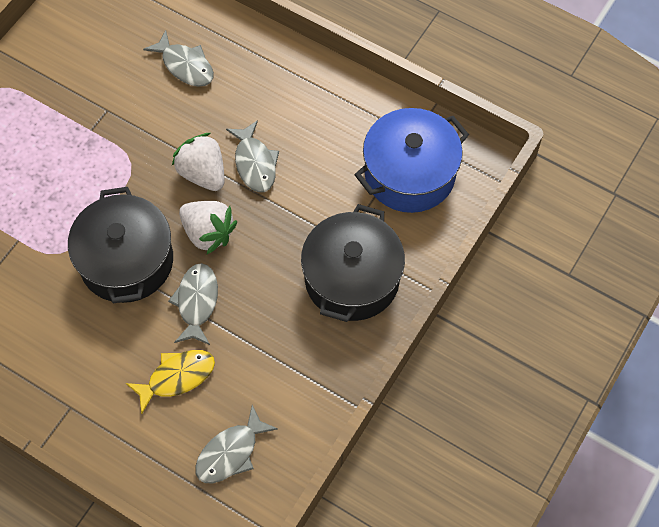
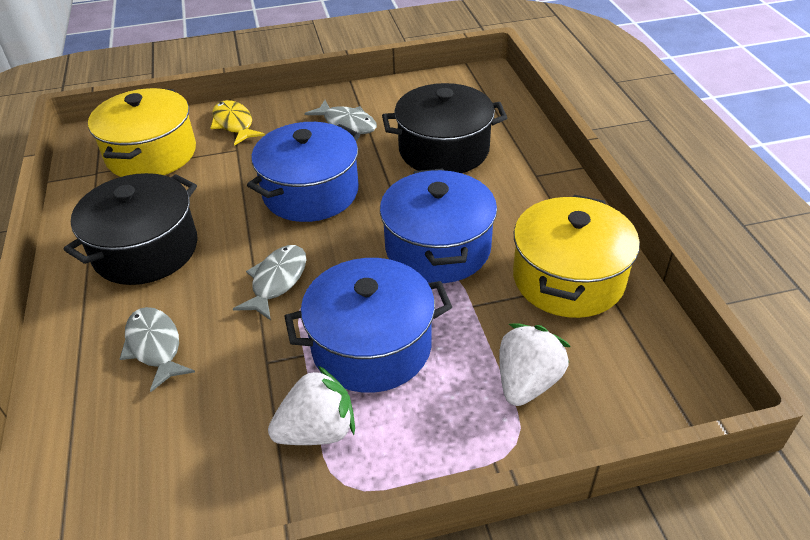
blue pot: [354,108,469,213] = 1 -> [247,122,360,222] [284,258,452,393] [380,168,497,283] = 3
grey fish: [143,30,214,87] [168,263,218,345] [195,405,278,484] [226,120,279,192] = 4 -> [120,307,195,392] [233,245,306,320] [305,100,377,134] = 3
yellow pot: none = 0 -> [88,88,196,177] [513,195,640,318] = 2

